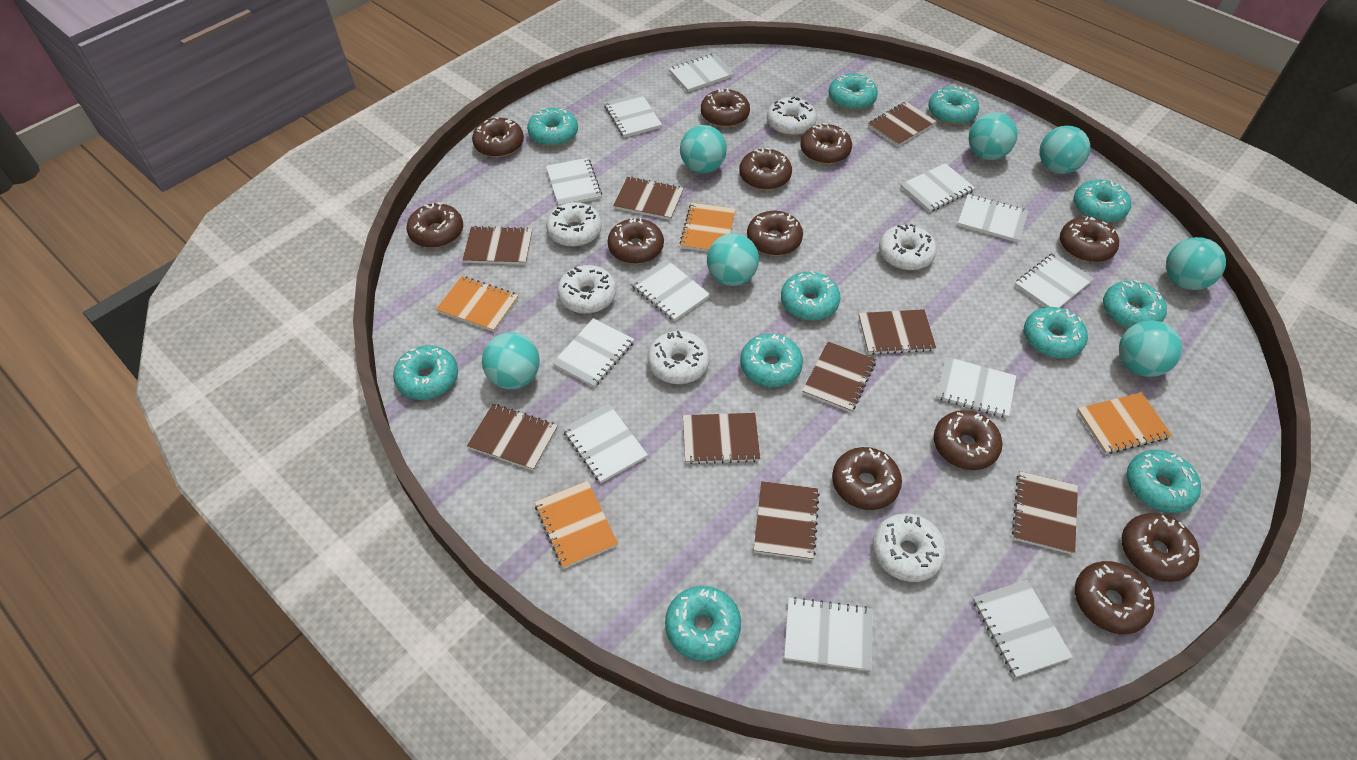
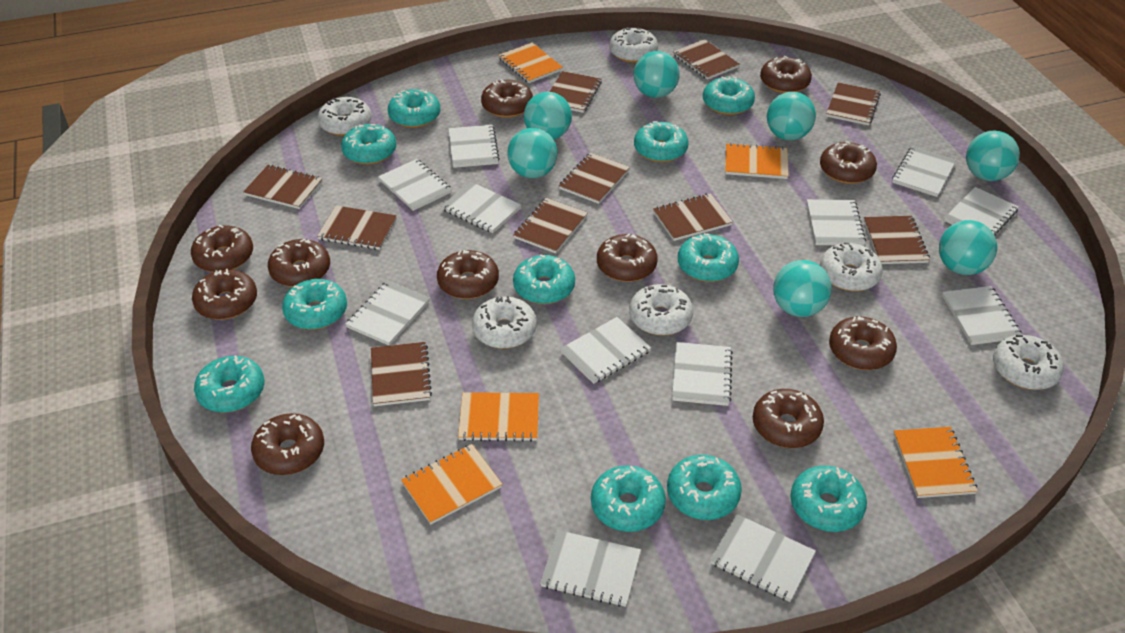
brown donut: [407,202,463,248] [472,117,524,157] [608,218,664,264] [701,88,750,127] [739,148,792,190] [747,211,803,256] [801,123,852,164] [832,447,902,510] [934,410,1003,470] [1060,216,1119,262] [1075,561,1154,634] [1122,513,1199,582] = 12 -> [191,225,253,272] [192,269,257,320] [251,413,324,475] [268,239,330,287] [437,250,499,299] [481,79,533,118] [597,234,658,282] [753,389,824,448] [760,56,812,93] [820,141,877,184] [829,316,897,370] = 11
brown notebook: [462,226,532,265] [467,404,558,471] [613,176,684,220] [683,413,760,464] [754,481,820,560] [802,341,876,412] [859,309,936,355] [868,102,937,146] [1012,471,1078,554] = 9 -> [243,165,323,209] [317,205,397,250] [371,342,432,406] [513,198,588,254] [550,71,602,113] [559,152,630,204] [653,193,733,241] [673,39,740,80] [826,82,881,126] [864,216,930,264] = 10
orange notebook: [436,276,518,332] [535,481,618,569] [679,203,736,252] [1077,393,1172,454] = 4 -> [401,444,502,525] [458,392,539,442] [498,43,563,83] [725,143,788,179] [893,427,978,498] = 5

